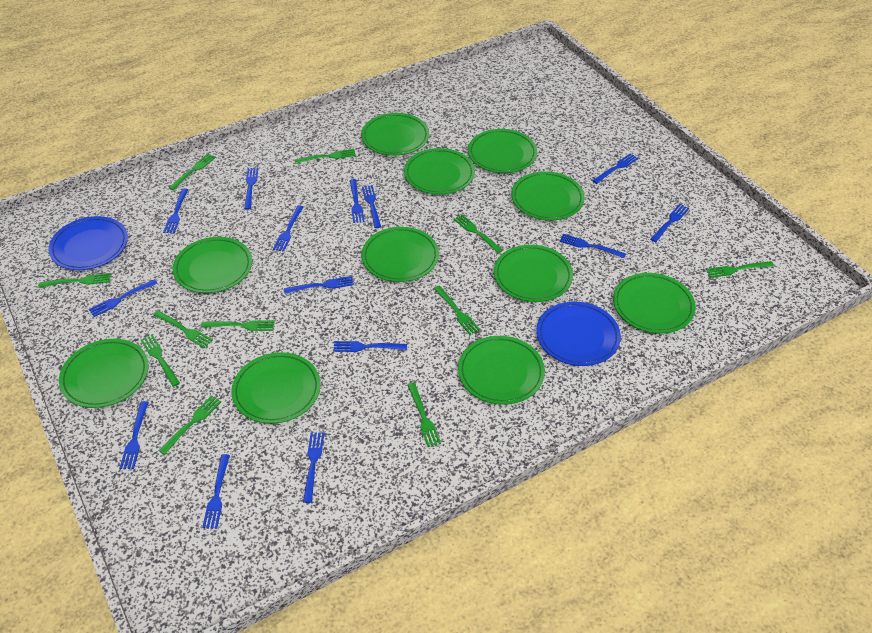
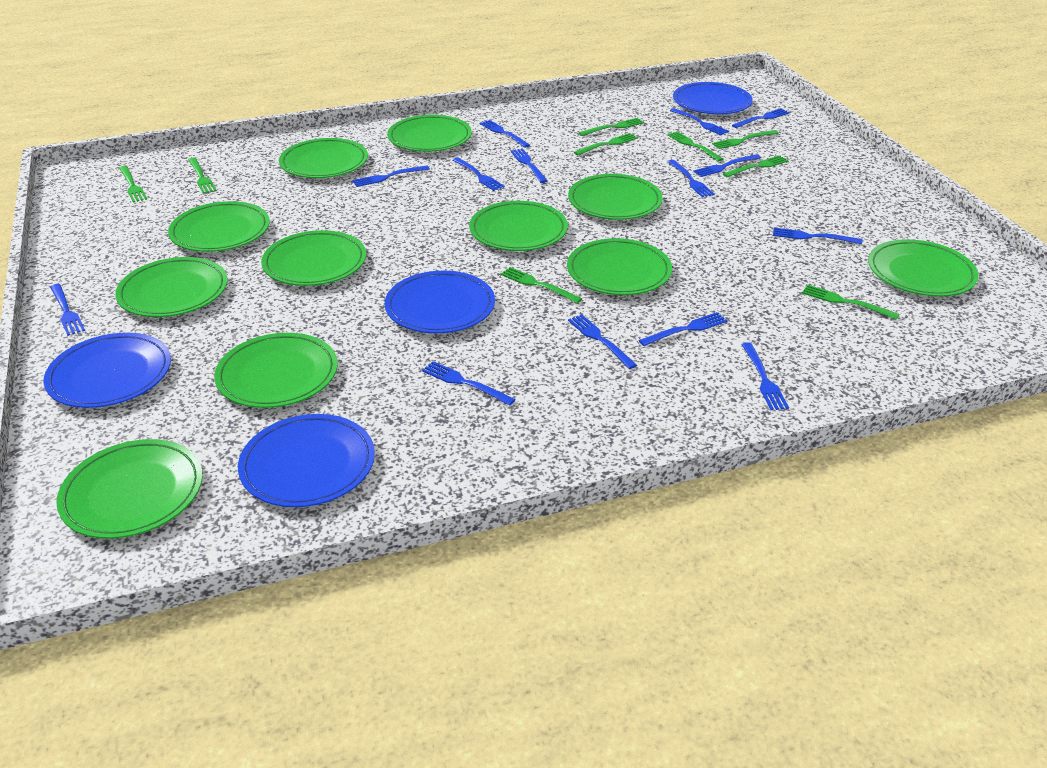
blue plate: [48,216,128,270] [536,302,621,366] = 2 -> [44,333,171,408] [238,414,375,507] [385,270,495,334] [673,82,753,114] = 4
green fork: [38,273,111,288] [141,335,180,387] [153,310,213,348] [159,396,221,455] [169,153,216,190] [201,320,275,331] [295,149,356,163] [407,383,441,447] [434,286,480,335] [453,214,503,253] [706,261,774,278] = 11 -> [119,166,147,203] [188,157,217,194] [500,267,582,303] [574,133,638,155] [579,118,644,136] [667,132,723,161] [712,130,779,149] [723,155,789,178] [802,285,900,320] = 9

